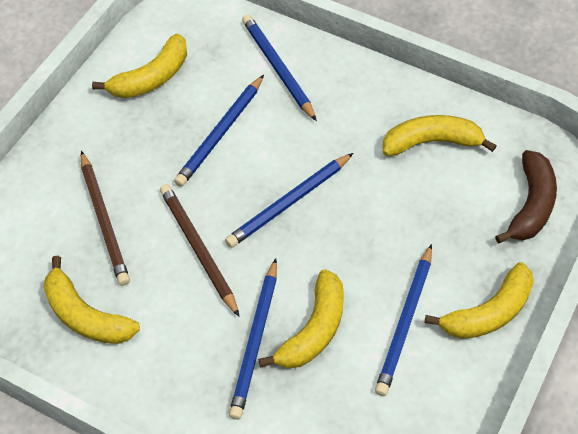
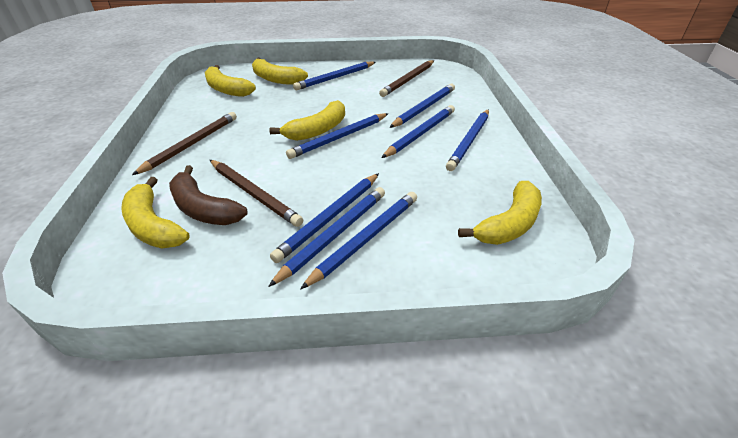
blue pencil: [174,75,264,187] [225,153,353,248] [229,258,277,420] [242,15,317,121] [375,244,432,396] = 5 -> [268,187,385,287] [270,173,379,263] [286,113,389,159] [293,62,376,90] [300,192,417,290] [381,105,455,158] [389,84,455,128] [446,109,489,171] = 8
brown pencil: [81,151,130,286] [160,184,239,317] = 2 -> [132,112,237,175] [210,160,303,227] [379,60,434,97] = 3

